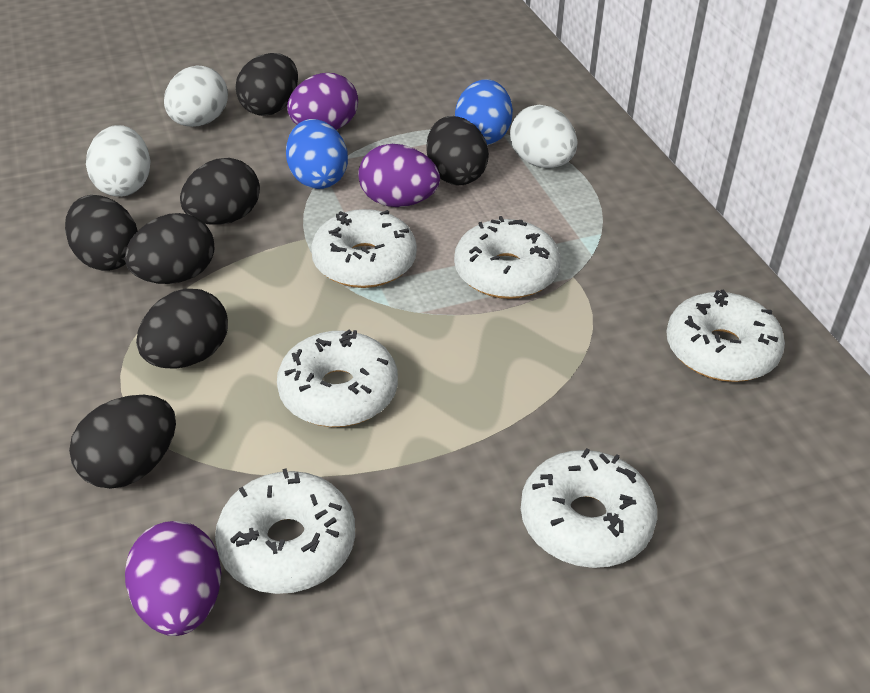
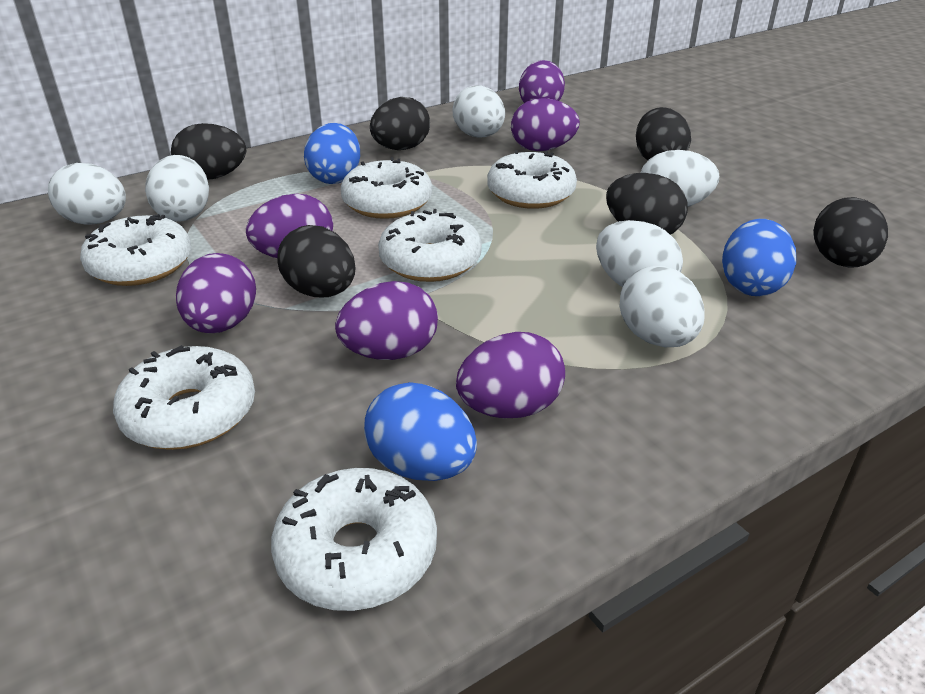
black egg: [65,195,138,271] [69,395,176,489] [125,213,214,284] [136,289,228,369] [180,158,260,225] [235,53,298,116] [426,116,489,185] = 7 -> [171,123,246,180] [277,225,356,297] [370,97,430,150] [606,173,688,234] [636,107,691,161] [814,197,888,268] = 6
blue egg: [286,119,348,189] [455,79,513,145] = 2 -> [304,123,360,184] [364,382,477,481] [722,219,796,296] = 3
purple egg: [125,521,221,636] [287,73,358,130] [358,144,440,207] = 3 -> [176,253,256,333] [246,194,333,258] [335,281,438,360] [456,332,565,418] [511,98,580,151] [519,60,565,103] = 6
white egg: [86,125,150,197] [164,66,228,127] [510,105,577,168] = 3 -> [48,163,126,225] [145,155,209,222] [452,86,505,137] [596,220,683,287] [619,266,705,347] [640,150,719,207] = 6

